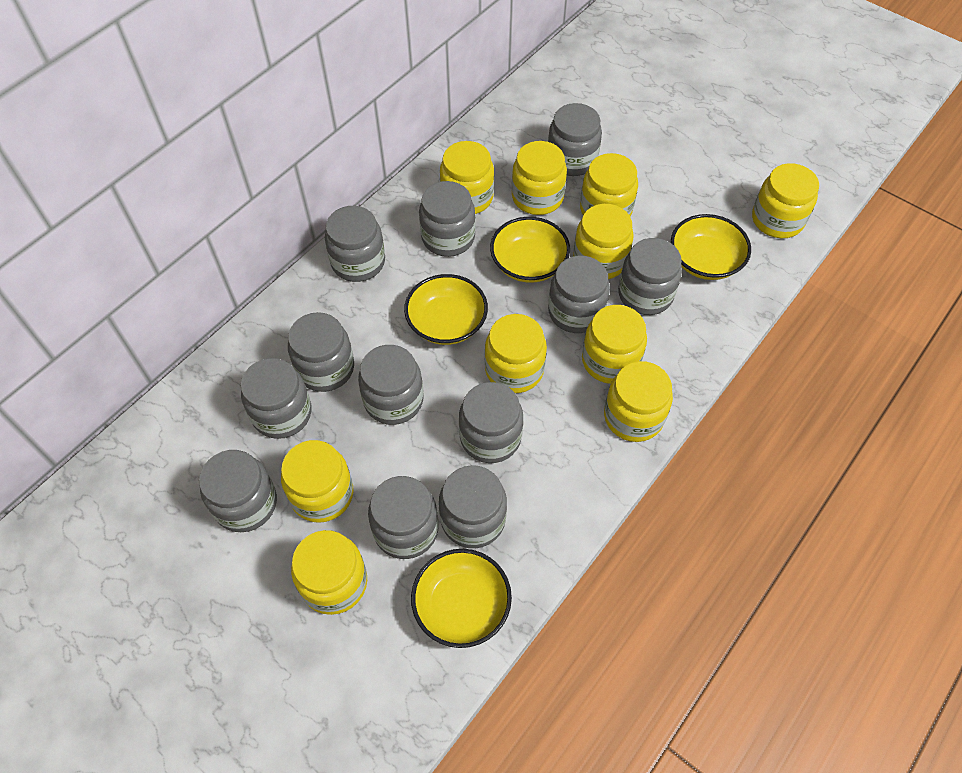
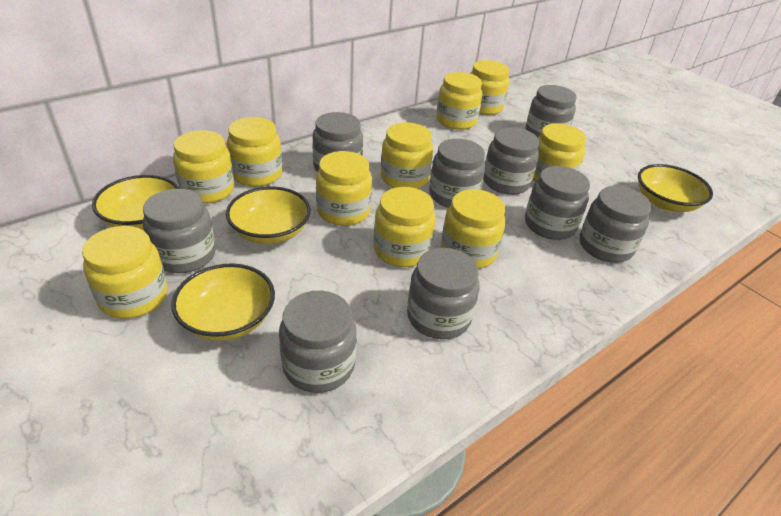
grey jar: [199,450,277,532] [241,358,312,439] [288,312,354,392] [325,206,385,282] [358,345,424,425] [368,476,439,559] [419,181,476,257] [439,465,507,548] [459,382,523,463] [548,103,602,176] [548,256,610,333] [618,238,682,315] = 12 -> [143,189,216,273] [279,291,357,393] [312,112,363,172] [407,248,479,339] [429,139,485,208] [484,127,539,195] [525,85,577,137] [525,166,590,240] [579,186,652,263] = 9

